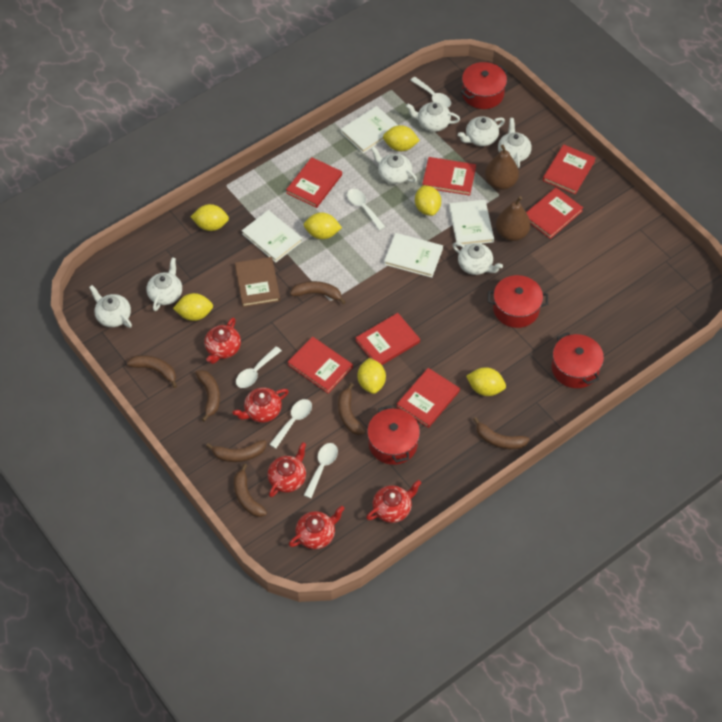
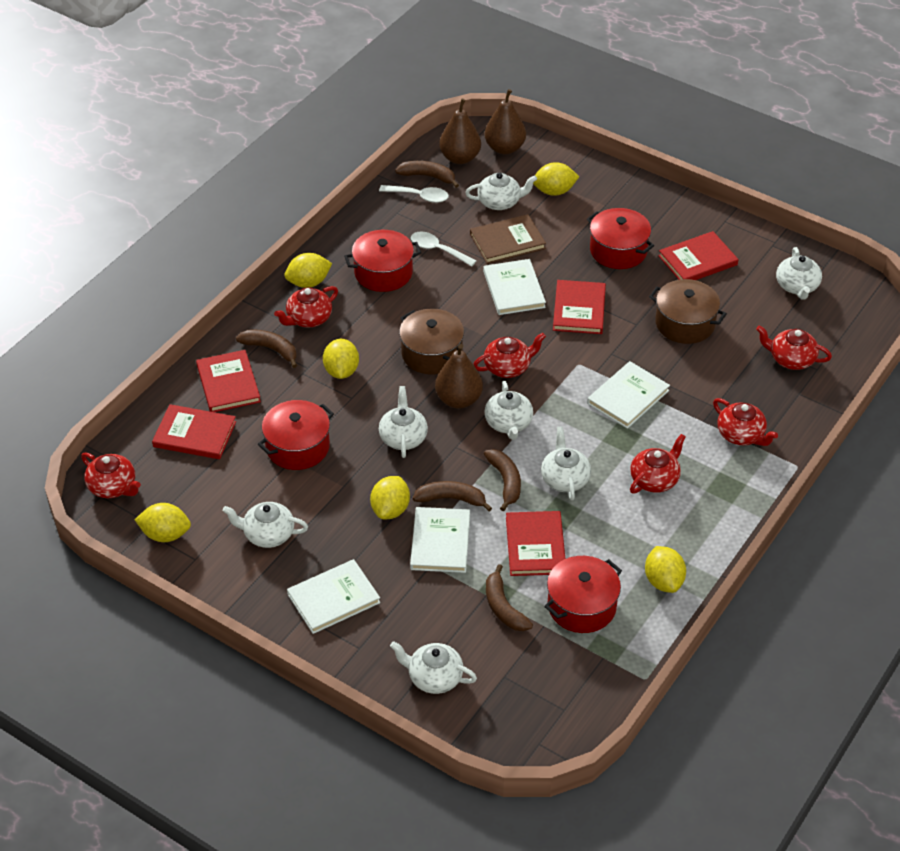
brown banana: [127,355,177,388] [195,370,220,422] [206,440,266,462] [234,464,267,517] [290,281,345,304] [338,383,366,435] [473,417,530,449] = 7 -> [236,330,297,368] [395,161,459,188] [413,481,492,511] [484,449,521,511] [486,564,533,631] = 5
brown pear: [485,145,519,190] [496,196,531,241] = 2 -> [435,344,483,409] [439,99,481,164] [485,89,526,154] = 3
brown pot: none = 0 -> [399,309,464,374] [649,279,727,344] = 2
red book: [286,157,342,208] [288,336,353,393] [355,313,420,365] [397,368,460,428] [422,157,476,196] [526,187,583,239] [543,144,596,194] = 7 -> [152,404,236,459] [196,350,261,412] [506,511,565,576] [553,280,606,334] [658,231,739,280] = 5
red teapot: [204,317,241,364] [232,387,289,423] [268,442,306,497] [289,506,345,549] [366,480,421,523] = 5 -> [81,452,141,498] [274,286,338,328] [473,332,546,378] [630,434,686,494] [713,398,778,446] [756,325,832,370] = 6
white spoon: [236,346,282,388] [269,399,312,449] [304,443,338,498] [347,189,385,230] [410,77,451,108] = 5 -> [379,185,449,203] [411,232,476,267] = 2
yellow lemon: [173,293,213,321] [191,204,229,231] [304,213,342,239] [358,358,386,394] [383,125,420,151] [415,185,441,216] [466,367,506,396] = 7 -> [135,503,191,542] [284,253,332,288] [323,339,359,379] [370,476,410,519] [533,162,579,196] [645,546,686,593] = 6

